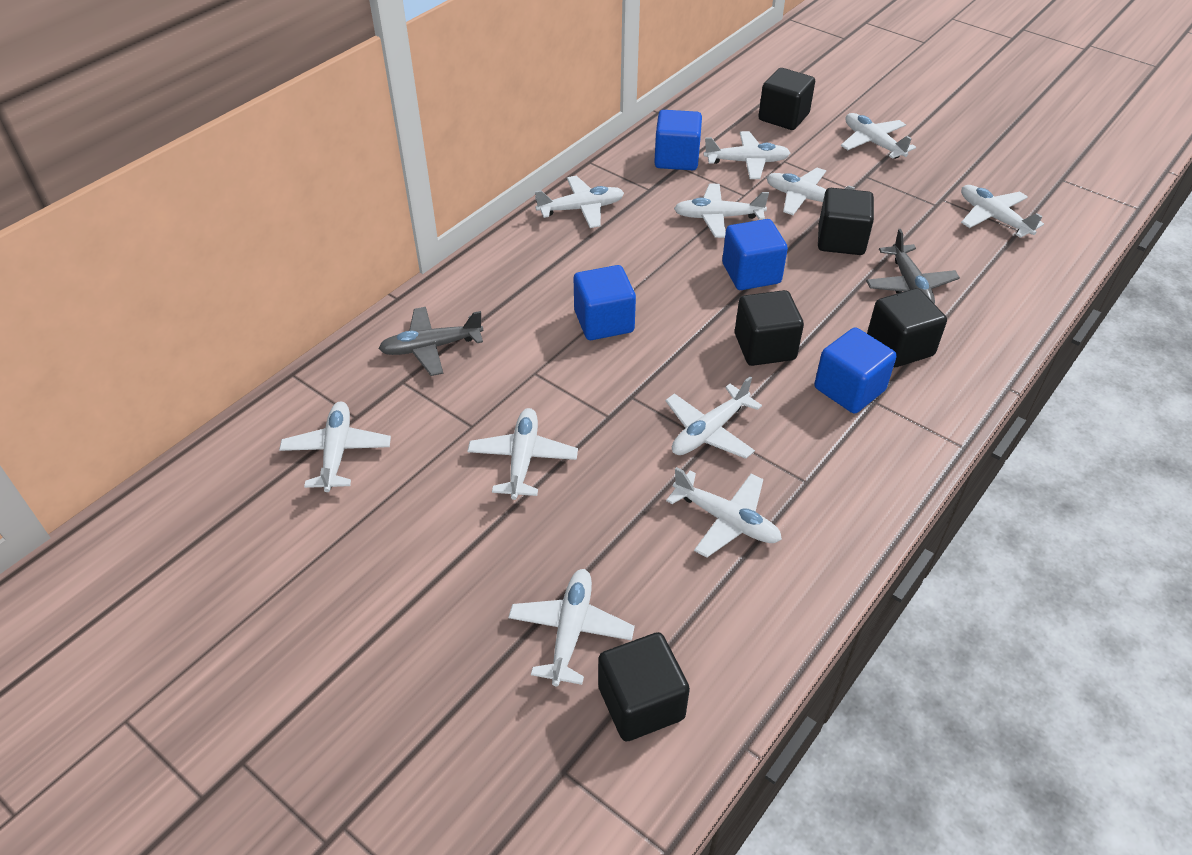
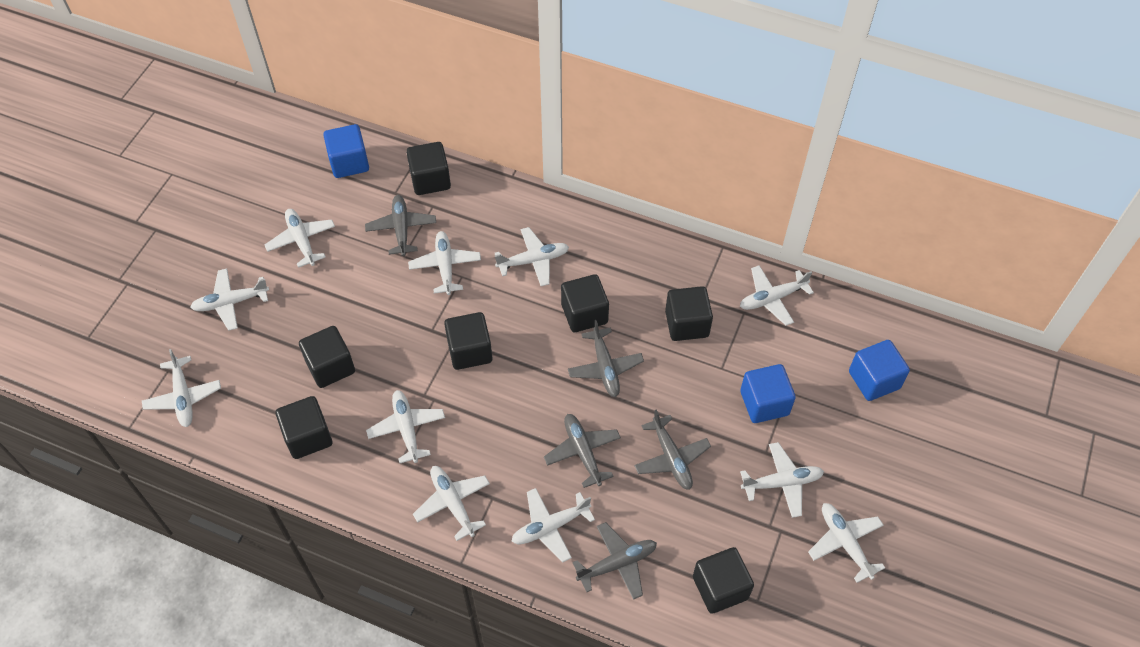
black cube: [598,632,690,742] [735,290,804,366] [758,68,815,130] [818,188,874,255] [867,288,947,367] = 5 -> [276,396,332,459] [299,326,355,388] [406,142,451,195] [444,312,492,370] [561,274,609,332] [665,286,713,341] [693,547,754,614] = 7
blue cube: [574,265,636,340] [654,110,702,170] [722,219,788,290] [814,327,897,414] = 4 -> [323,124,369,178] [740,364,796,423] [849,340,910,401] = 3
grey plane: [378,307,484,376] [866,229,960,304] = 2 -> [365,195,436,256] [544,414,621,488] [568,320,644,397] [572,522,657,600] [634,409,711,490] = 5

